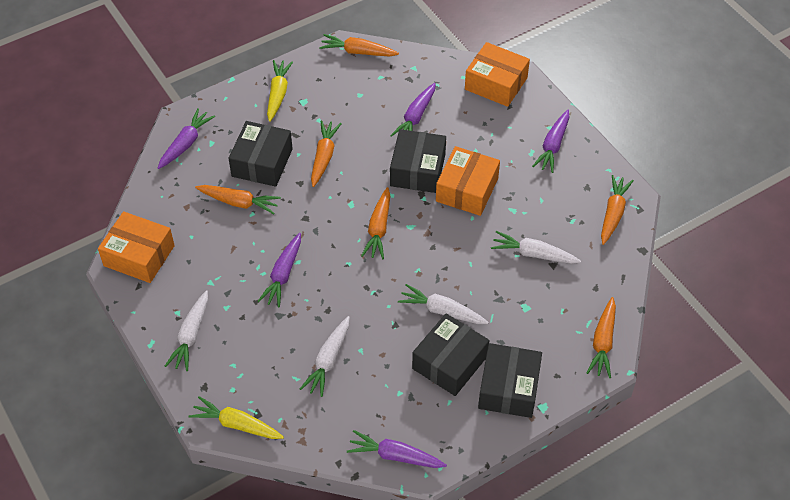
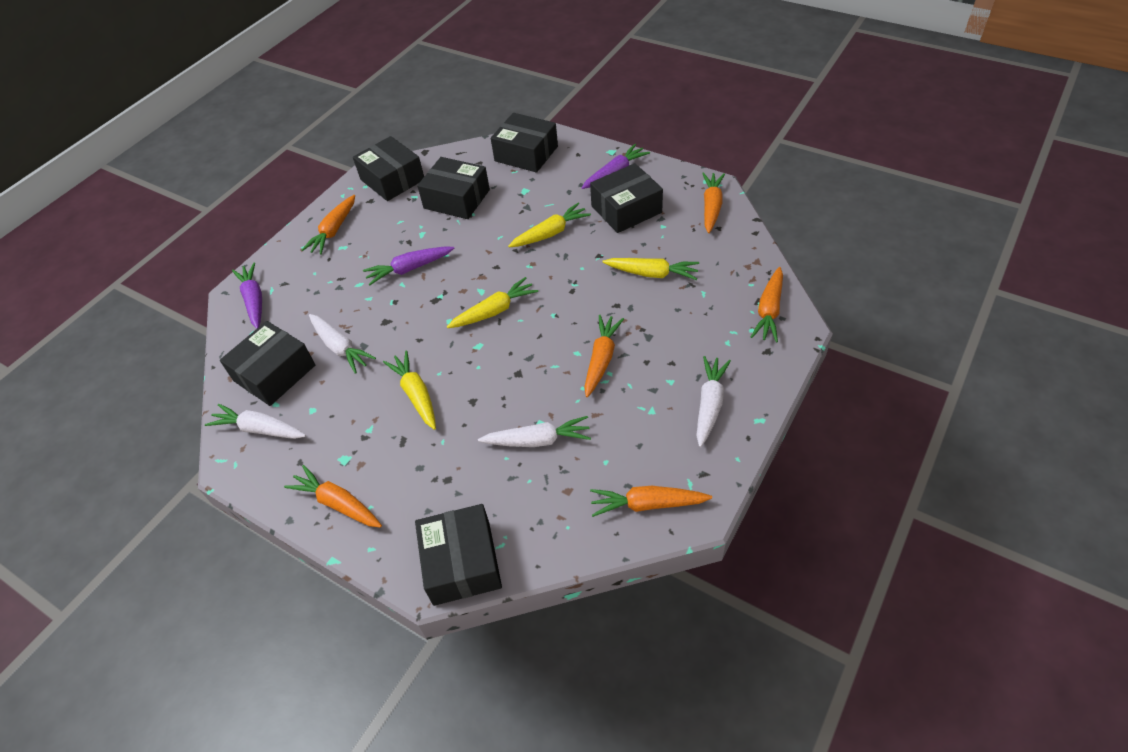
black box: [228,121,293,187] [390,129,446,193] [412,313,489,396] [478,343,542,418] = 4 -> [220,321,315,406] [353,136,424,201] [415,504,502,606] [417,157,490,219] [491,113,558,173] [590,163,663,233] = 6
orange box: [98,211,175,283] [436,146,500,216] [465,42,530,107] = 3 -> none = 0
purple carrot: [158,108,215,169] [257,233,301,307] [347,430,447,468] [390,83,436,137] [532,110,569,173] = 5 -> [232,263,262,329] [363,247,454,286] [582,144,650,189] = 3
yellow carrot: [188,396,284,439] [267,60,293,122] = 2 -> [383,350,436,430] [447,277,538,328] [508,203,591,247] [602,258,699,280] = 4

